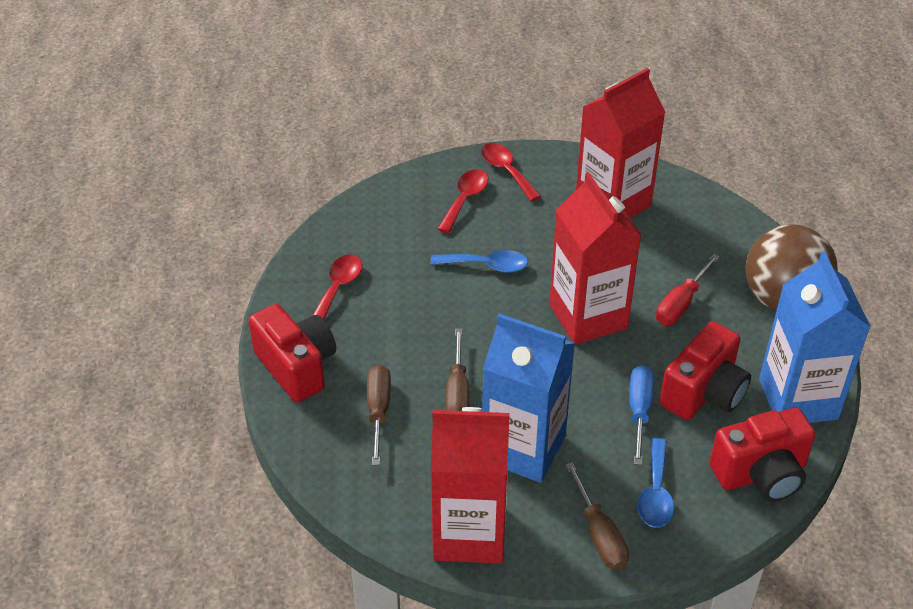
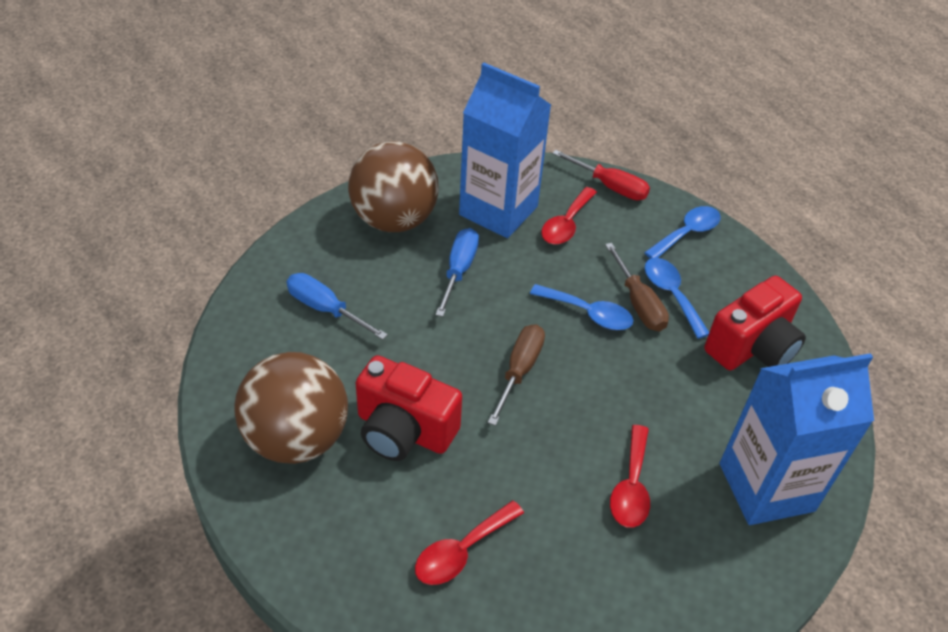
blue screwdriver: [629,365,654,465] = 1 -> [286,273,388,340] [436,228,479,317] = 2
blue spoon: [431,250,528,273] [638,438,674,528] = 2 -> [530,284,633,330] [644,206,721,259] [645,258,709,339] = 3
brown ball: [746,224,838,311] = 1 -> [234,352,348,464] [348,141,439,232] = 2
brown screwdriver: [367,365,391,465] [445,328,470,411] [565,462,629,570] = 3 -> [488,324,545,426] [605,243,669,331] = 2
red camera: [248,304,336,402] [660,321,751,420] [710,408,815,502] = 3 -> [356,355,462,461] [704,276,806,370] = 2
red carton: [431,407,510,564] [549,172,641,345] [576,68,665,218] = 3 -> none = 0

